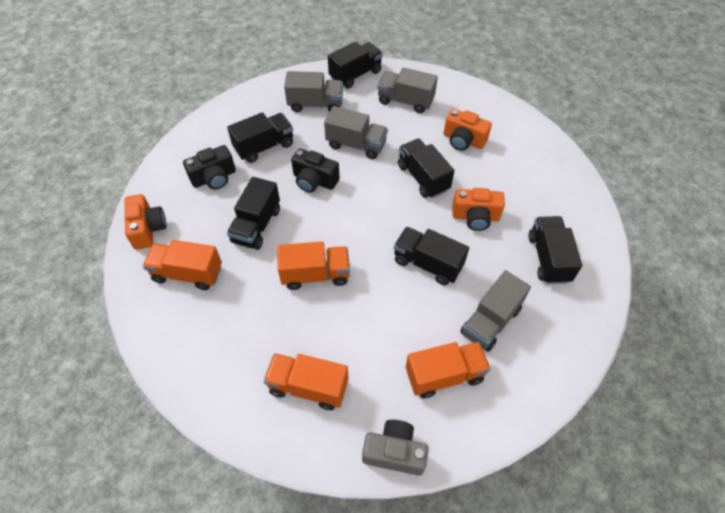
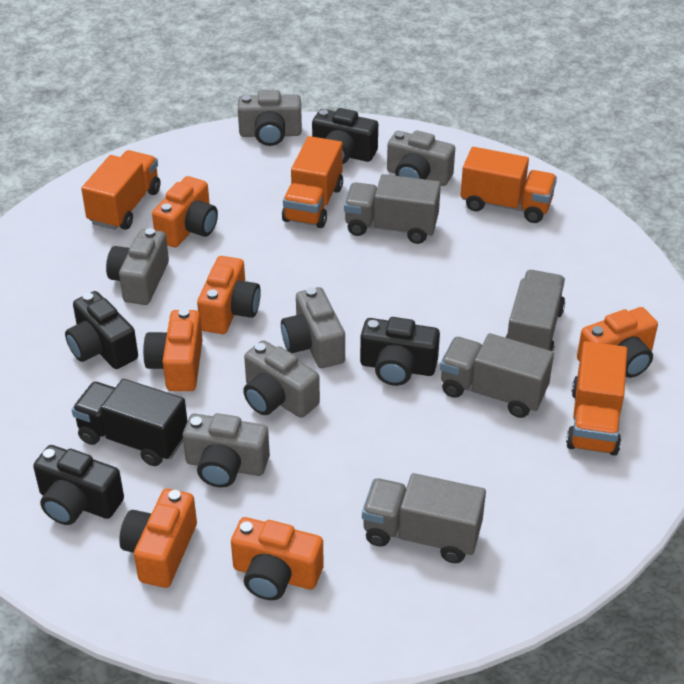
black camera: [183,145,236,189] [291,149,340,193] = 2 -> [33,445,124,525] [65,291,138,369] [312,108,378,164] [360,317,440,386] = 4
black truck: [227,112,293,163] [227,177,280,250] [328,41,383,89] [394,227,469,285] [398,139,455,198] [528,216,582,284] = 6 -> [72,379,187,466] = 1
grey camera: [362,420,429,476] = 1 -> [106,228,169,305] [183,413,270,488] [238,90,302,146] [243,340,320,418] [281,287,345,368] [387,130,455,186] = 6
orange camera: [125,194,167,250] [444,109,492,151] [452,188,505,231] = 3 -> [119,489,197,588] [143,308,203,391] [152,176,218,247] [197,256,261,334] [231,517,324,600] [577,307,658,378] = 6

